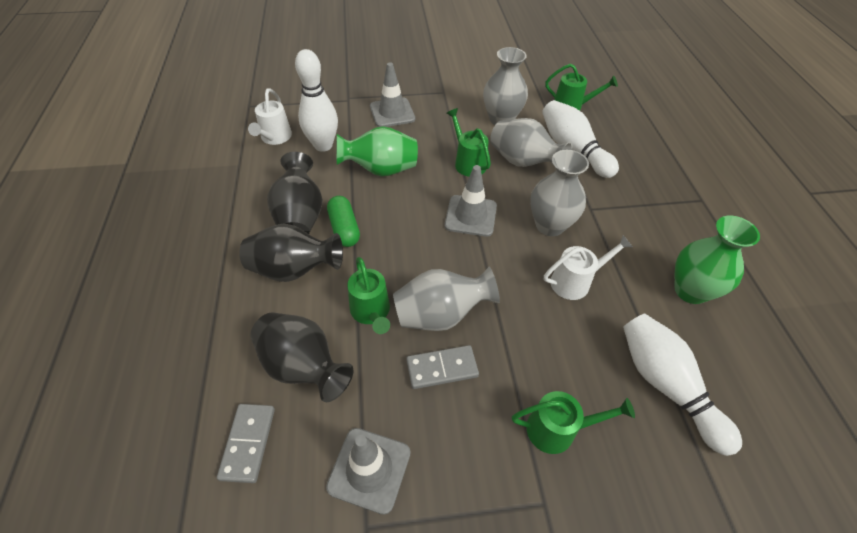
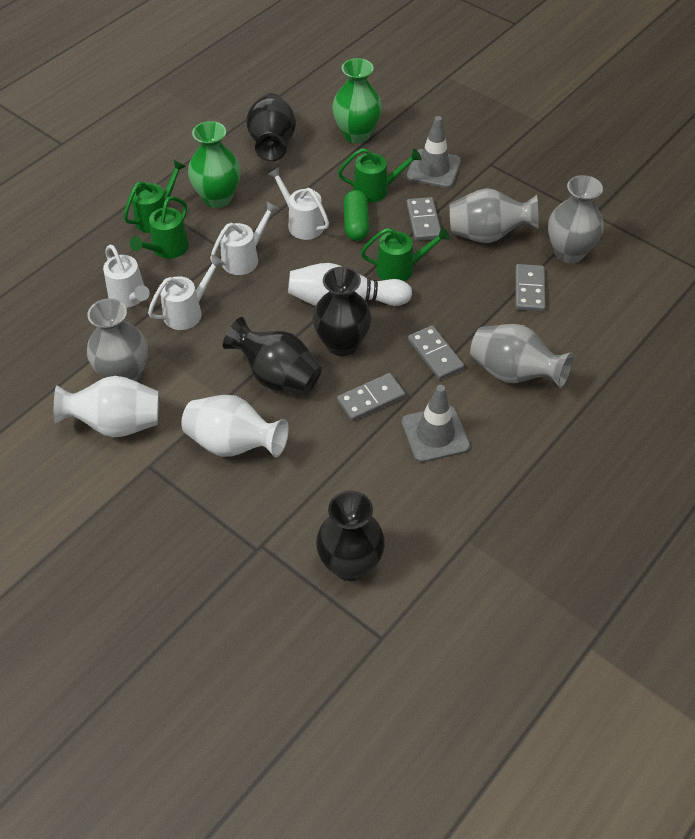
black vase: [239,223,343,282] [250,312,353,402] [267,152,323,234] = 3 -> [223,317,322,395] [246,93,296,161] [313,267,372,356] [316,490,385,581] = 4
grey domino: [217,404,275,483] [406,345,479,389] = 2 -> [337,373,405,421] [406,197,441,241] [408,325,464,380] [515,264,546,312] = 4
grey traffic cone: [326,428,411,515] [370,62,415,127] [445,165,497,237] = 3 -> [402,385,470,462] [407,116,461,188] = 2
white bowling pin: [295,49,338,152] [542,100,619,178] [623,313,742,456] = 3 -> [288,263,412,306] = 1
white vase: none = 0 -> [54,376,159,438] [181,395,289,457] = 2
white watering can: [248,88,292,145] [544,235,633,300] = 2 -> [103,244,150,308] [148,255,224,330] [210,201,278,275] [267,167,329,240] = 4

